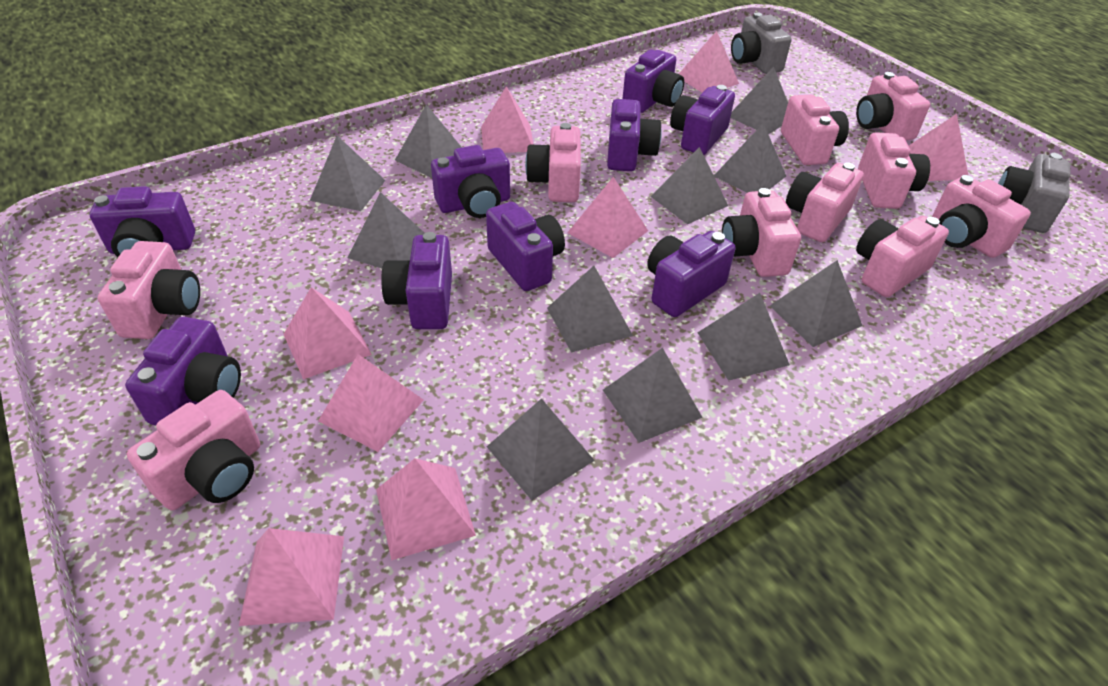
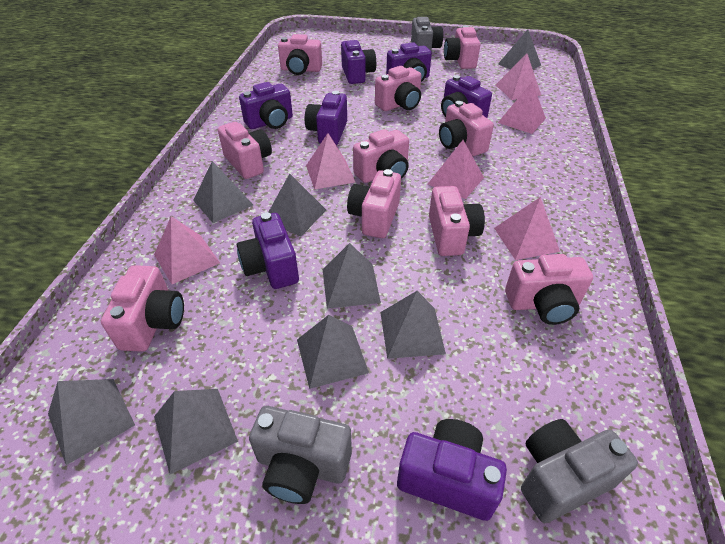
grey camera: [731,12,792,74] [998,153,1070,233] = 2 -> [249,406,352,504] [411,17,443,51] [521,419,638,523] = 3
grey pyramid: [310,136,385,211] [348,192,424,268] [395,104,462,178] [487,398,595,500] [547,266,633,353] [603,348,703,443] [651,147,728,224] [697,293,790,381] [714,123,786,193] [730,66,788,134] [770,260,863,347] = 11 -> [48,379,135,465] [154,389,238,474] [193,161,253,223] [269,173,326,236] [297,315,369,389] [323,243,381,309] [380,291,446,359] [498,29,541,69] = 8
pink pyramid: [239,528,344,626] [284,287,372,379] [318,354,423,452] [376,458,476,560] [481,86,534,153] [567,177,648,258] [679,31,739,93] [909,114,968,181] = 8 -> [154,216,220,284] [306,133,355,190] [428,140,484,199] [494,197,560,260] [496,53,541,100] [498,82,546,134] = 6
purple camera: [89,186,195,257] [125,317,241,425] [381,232,452,329] [431,145,510,218] [486,202,565,291] [607,99,662,171] [623,49,684,113] [647,231,735,317] [670,85,735,155] = 9 -> [237,212,299,289] [239,82,293,129] [305,91,347,145] [341,40,376,84] [386,42,432,82] [397,419,507,521] [441,75,492,118] = 7

